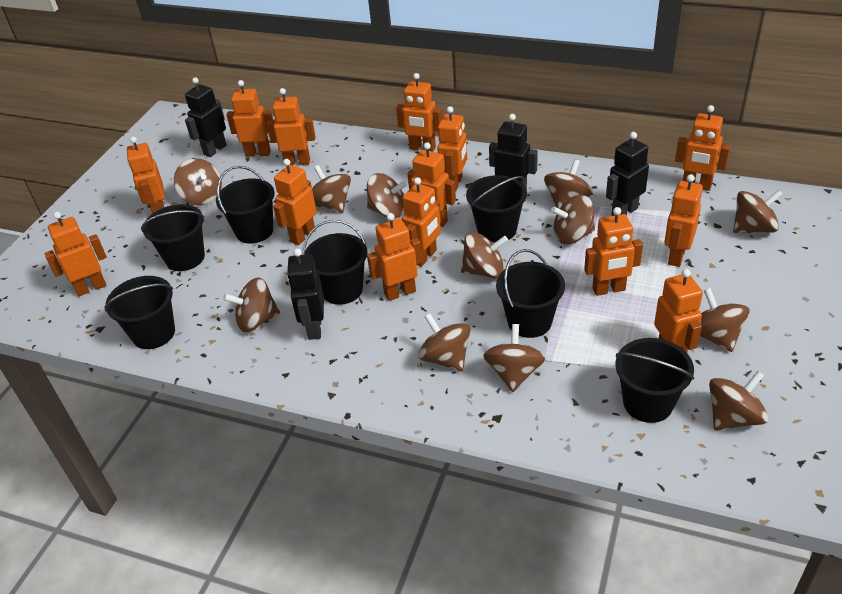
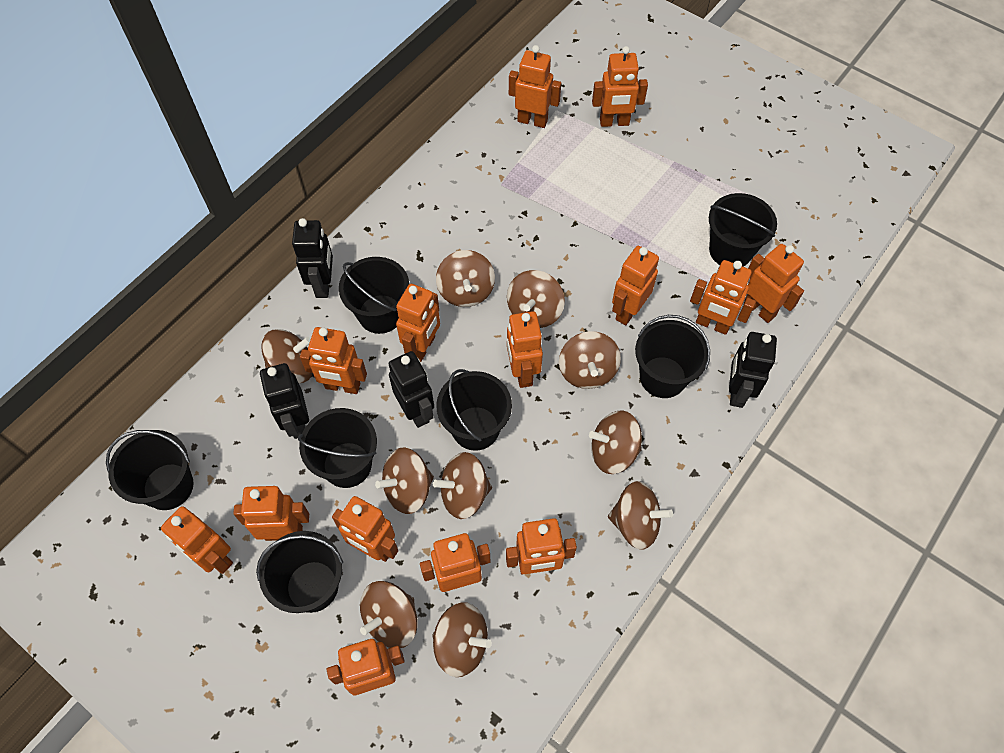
brown spinning top: [174,158,222,206] [223,277,280,332] [312,165,351,213] [367,173,407,218] [418,314,471,371] [461,232,508,278] [483,324,546,392] [544,159,593,209] [551,195,595,244] [700,288,749,352] [709,371,768,431] [733,190,783,233] = 12 -> [261,329,313,383] [360,581,418,648] [375,447,434,514] [432,602,492,677] [433,452,492,519] [436,250,495,307] [507,270,565,328] [559,331,621,389] [589,411,642,474] [608,481,673,550] = 10

